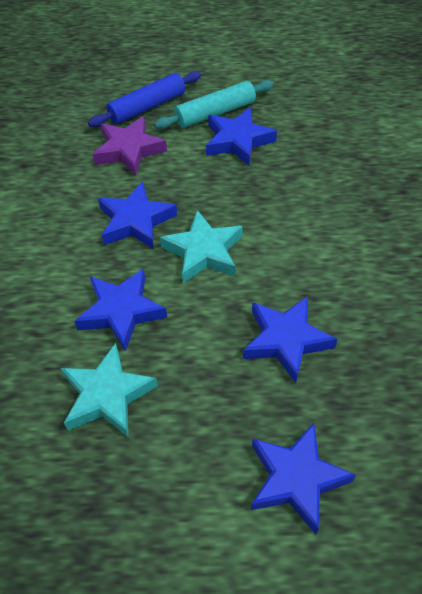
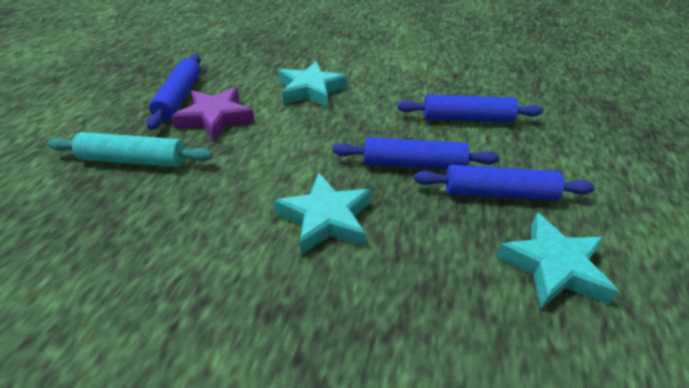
blue rolling pin: [88,71,201,127] = 1 -> [147,54,201,130] [333,137,499,169] [397,95,543,122] [414,165,595,201] = 4
blue star: [74,269,167,351] [98,181,177,249] [206,107,277,166] [243,296,338,383] [251,423,356,534] = 5 -> none = 0
turquoise star: [61,343,158,438] [160,210,243,283] = 2 -> [274,172,371,255] [279,61,347,108] [496,213,619,309] = 3

